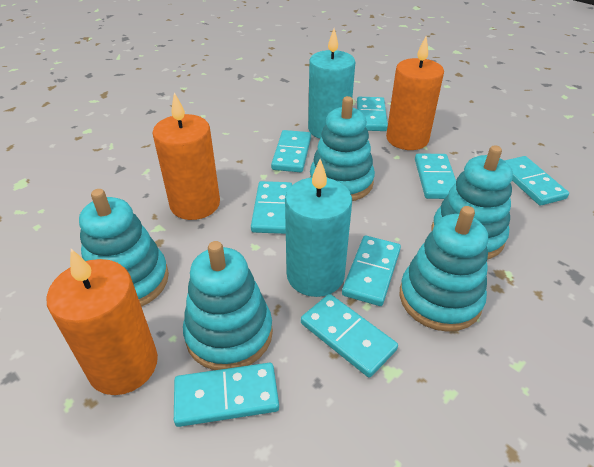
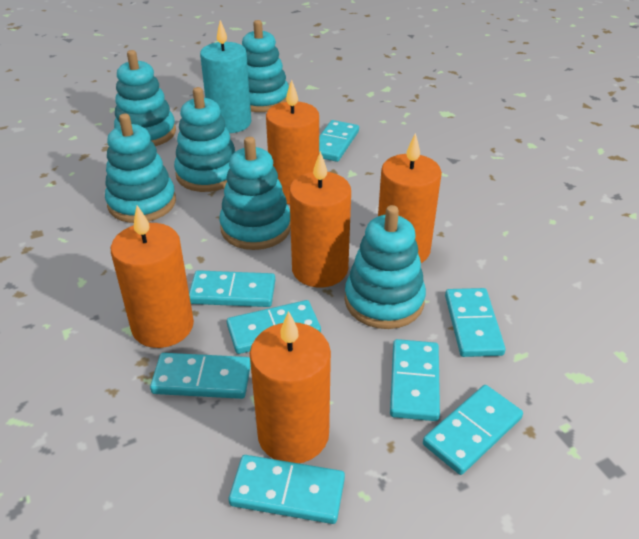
orange candle: [46,249,158,395] [152,92,220,220] [386,37,444,150] = 3 -> [111,205,194,348] [250,311,331,463] [266,80,319,204] [289,151,351,288] [378,133,442,263] = 5
turquoise candle: [285,159,352,297] [308,28,355,139] = 2 -> [200,20,251,133] = 1
turquoise stacking toy: [79,189,169,307] [183,241,273,370] [310,96,375,201] [400,206,488,332] [431,145,513,259] = 5 -> [105,114,176,223] [114,50,176,146] [174,87,235,192] [219,137,291,250] [242,20,289,112] [345,205,426,329] = 6

